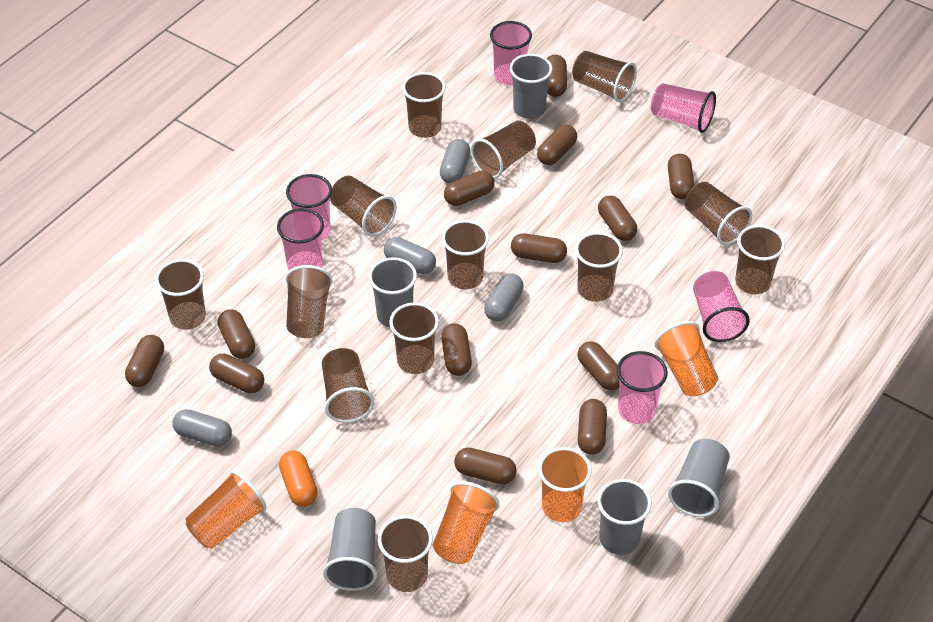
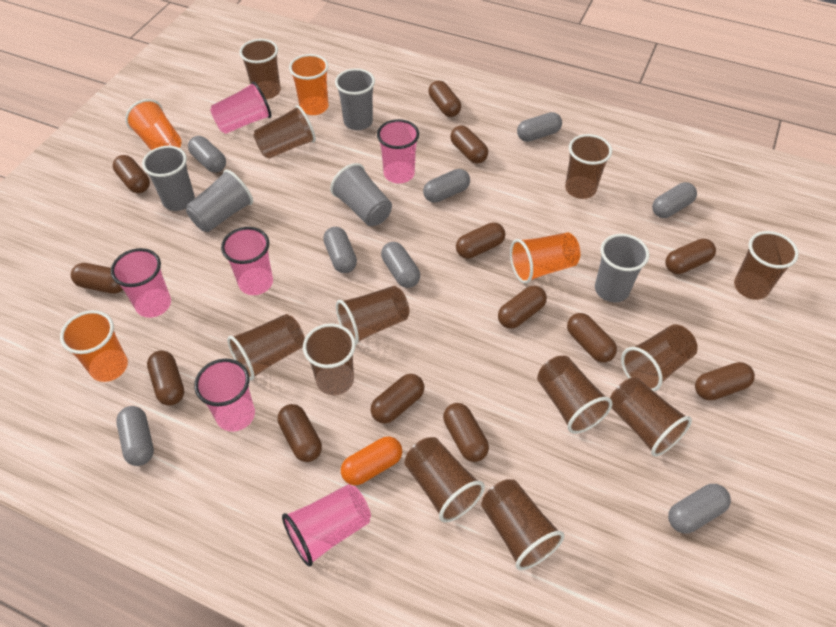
brown cup: [155,259,206,330] [286,265,333,338] [322,348,374,423] [330,175,397,236] [378,515,433,592] [389,302,439,374] [402,72,446,138] [442,220,489,290] [471,120,536,178] [572,51,637,102] [575,232,623,302] [685,182,752,245] [735,225,785,295] = 13 -> [227,314,305,380] [239,39,281,99] [253,105,316,159] [303,323,356,395] [336,286,410,345] [404,437,485,522] [481,479,565,570] [537,356,612,434] [565,134,612,199] [610,377,692,457] [621,324,698,391] [734,231,799,300] = 12
grey capsule: [173,409,232,447] [384,237,436,274] [440,139,470,184] [484,273,524,321] = 4 -> [116,406,154,466] [188,136,226,173] [323,227,357,273] [381,242,420,288] [423,169,470,203] [517,112,562,142] [652,182,697,218] [668,484,731,534] = 8

